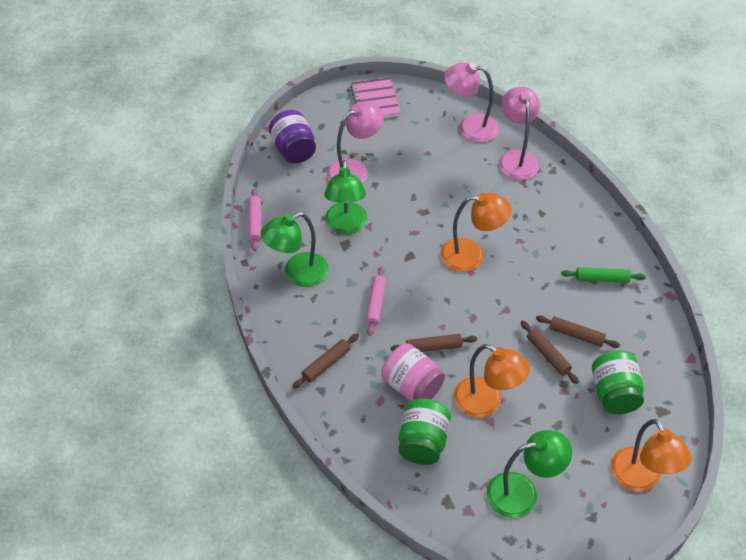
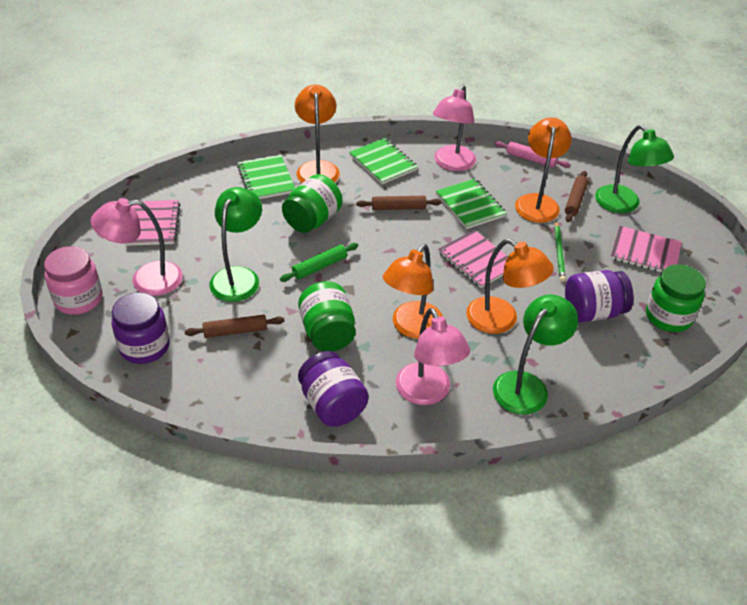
brown rolling pin: [292,334,359,389] [391,334,477,352] [520,320,579,384] [536,315,620,348] = 4 -> [185,315,284,338] [356,196,441,210] [565,171,588,222] = 3
green jar: [399,399,451,465] [592,350,644,414] = 2 -> [282,174,342,233] [298,281,356,351] [646,264,706,332] = 3
green notebook: none = 0 -> [237,155,295,199] [349,138,418,184] [436,179,507,229] = 3
green pencil: none = 0 -> [554,221,566,282] = 1
orange lamp: [440,193,512,272] [454,344,530,418] [611,419,691,492] = 3 -> [295,85,340,183] [383,244,443,339] [466,239,554,334] [515,117,572,223] = 4
pink notebook: [351,77,400,118] = 1 -> [125,200,180,246] [438,230,508,288] [610,226,682,273] = 3
pink rolling pin: [248,188,261,251] [366,266,386,336] = 2 -> [494,141,571,168] = 1
purple jar: [269,110,316,164] = 1 -> [112,292,170,364] [298,351,369,427] [565,270,633,322] = 3

